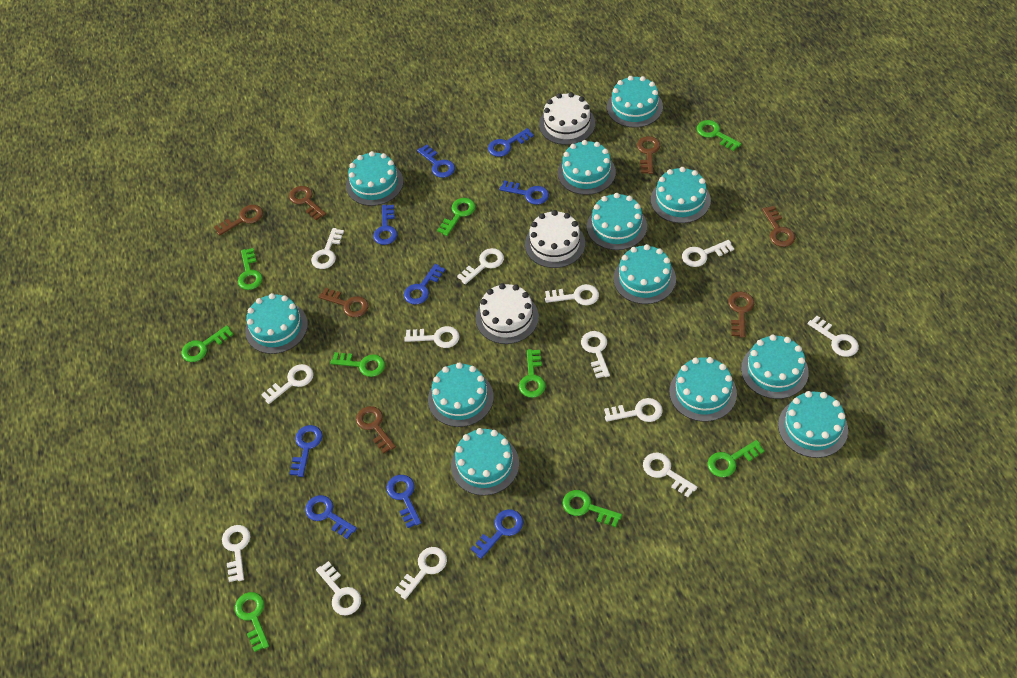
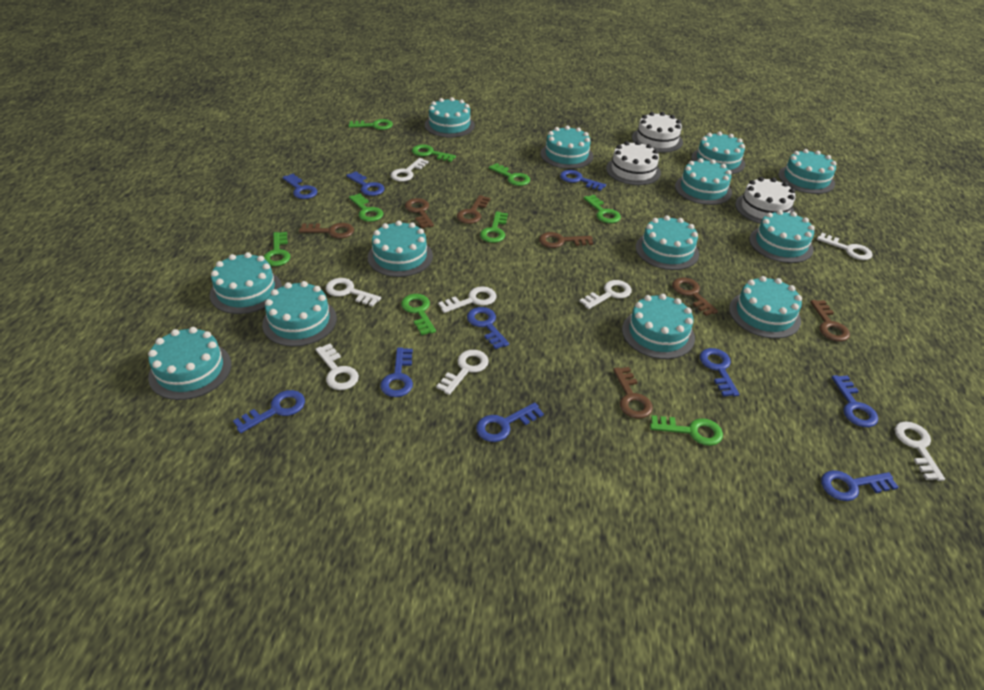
blue key: [289,425,323,477] [305,495,357,539] [373,205,397,245] [387,475,421,528] [404,264,445,305] [417,144,455,178] [471,509,523,559] [488,128,534,157] [499,180,549,205] = 9 -> [233,390,305,433] [282,174,317,199] [346,171,385,196] [380,348,413,397] [467,307,509,349] [476,402,544,442] [560,170,606,191] [700,348,740,397] [821,470,899,501] [831,375,878,427] = 10
turquoise cake: [245,293,308,354] [346,151,403,206] [428,362,494,427] [451,428,519,496] [558,140,616,195] [587,193,647,250] [607,76,663,128] [613,244,676,304] [651,167,711,223] [669,357,737,422] [741,335,809,399] [778,391,848,458] = 12 -> [148,327,232,400] [210,252,282,314] [262,281,337,347] [368,220,433,277] [425,97,475,137] [541,126,593,169] [622,294,695,359] [636,215,699,270] [675,158,732,205] [691,132,745,174] [729,276,802,339] [750,210,815,263] [778,149,837,194] = 13
white key: [222,525,250,582] [261,364,314,404] [311,228,344,269] [316,561,361,616] [394,547,447,600] [404,326,460,348] [457,248,504,284] [545,284,599,305] [581,331,610,378] [604,398,663,422] [643,453,697,497] [682,240,734,267] [808,316,859,357] = 13 -> [315,344,359,390] [326,278,381,307] [391,158,429,182] [436,350,489,395] [438,286,497,313] [579,280,632,309] [817,233,872,260] [895,421,945,481] = 8

